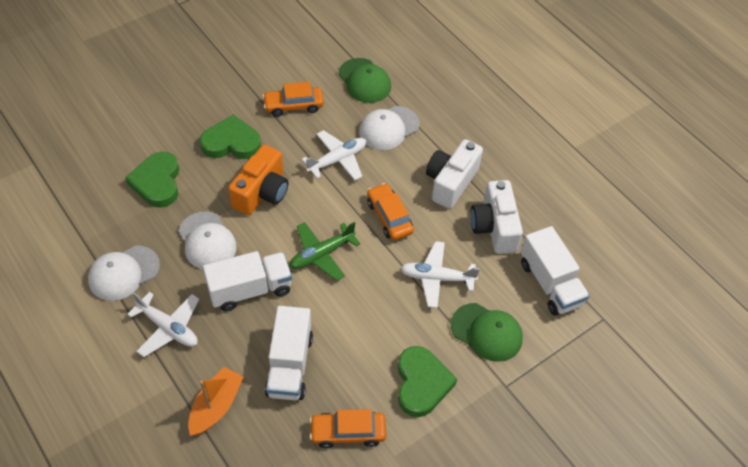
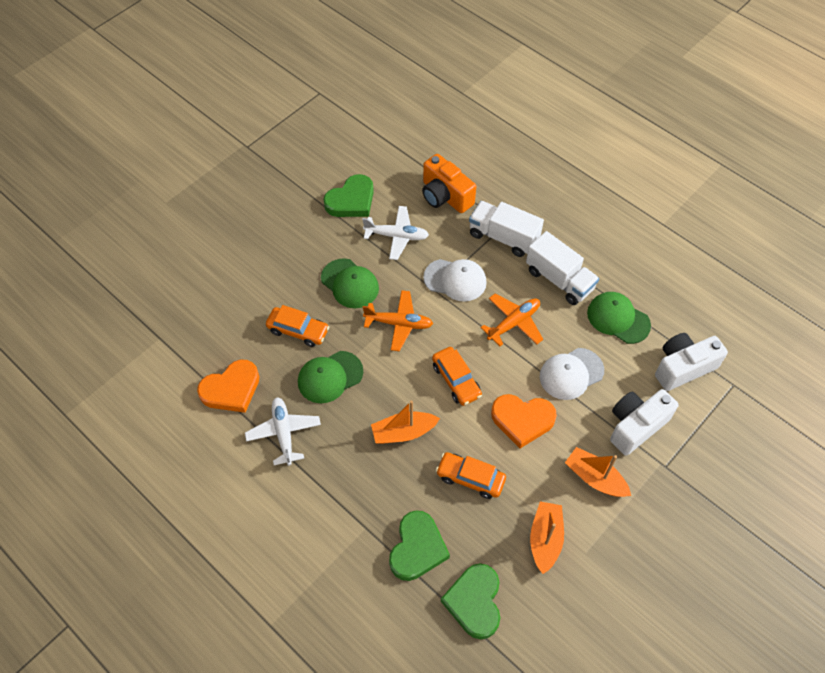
green cap: [338,58,391,103] [451,303,523,362] = 2 -> [298,351,363,403] [321,258,379,308] [587,292,651,344] = 3
green plane: [289,222,360,281] = 1 -> none = 0
orange boat: [188,367,243,436] = 1 -> [371,400,440,444] [530,502,564,574] [565,447,631,497] = 3
orange heart: none = 0 -> [197,359,260,413] [491,394,557,448] = 2
orange plane: none = 0 -> [363,290,433,351] [481,294,543,346] = 2
white cap: [88,246,160,301] [178,212,237,269] [359,106,420,150] = 3 -> [423,259,487,302] [540,348,604,400] = 2
white plane: [127,292,199,357] [302,130,367,180] [400,241,480,308] = 3 -> [245,397,321,466] [362,206,429,260] = 2
white truck: [203,251,292,311] [265,306,313,400] [521,226,590,316] = 3 -> [469,201,544,257] [526,231,599,305] = 2

